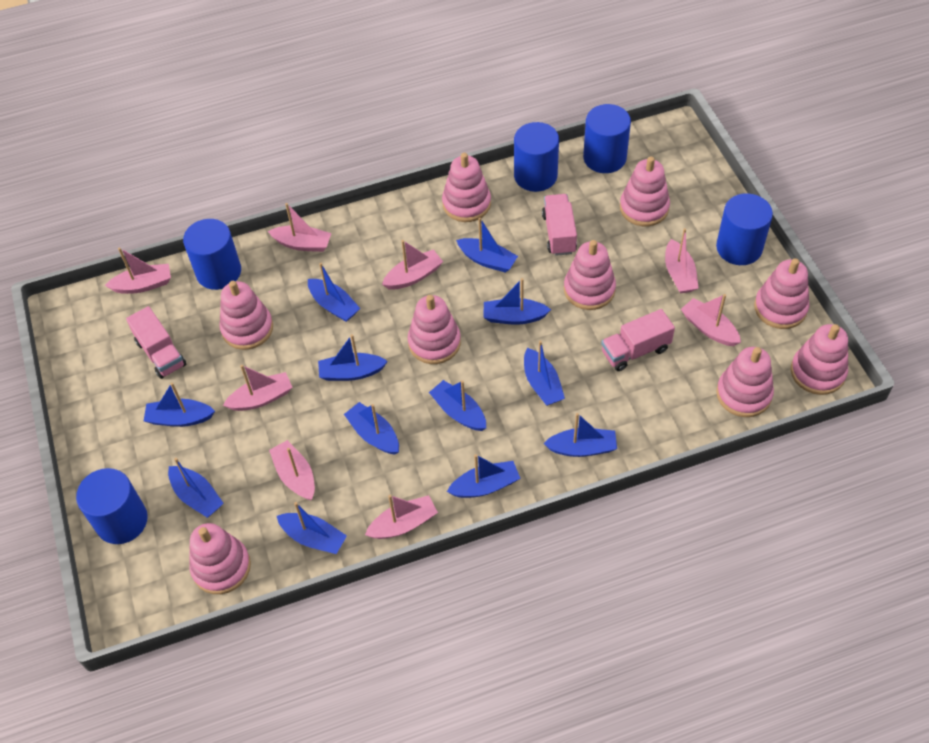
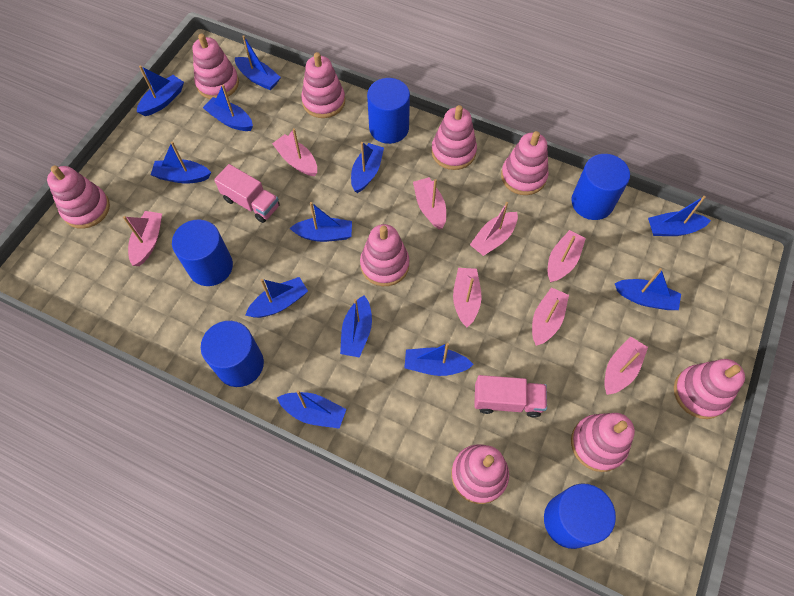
pink truck: [126,306,186,379] [542,194,577,256] [601,309,675,371] = 3 -> [214,164,280,223] [474,375,547,418] = 2

